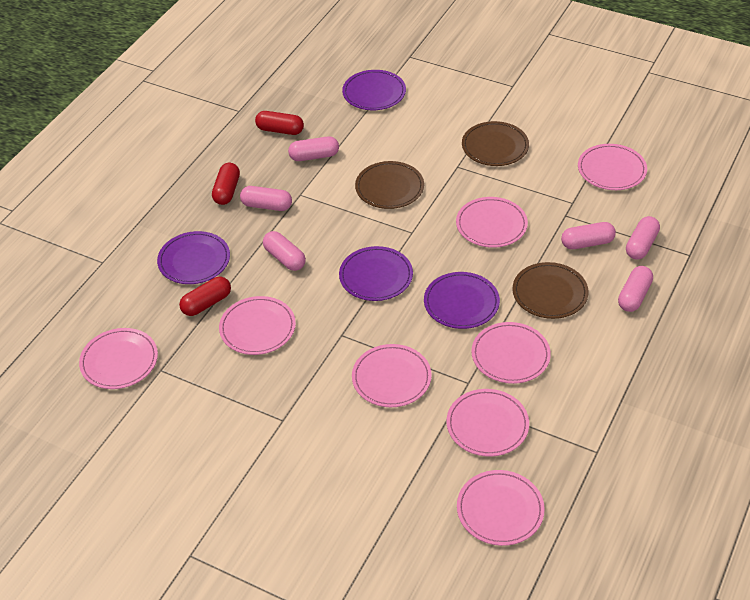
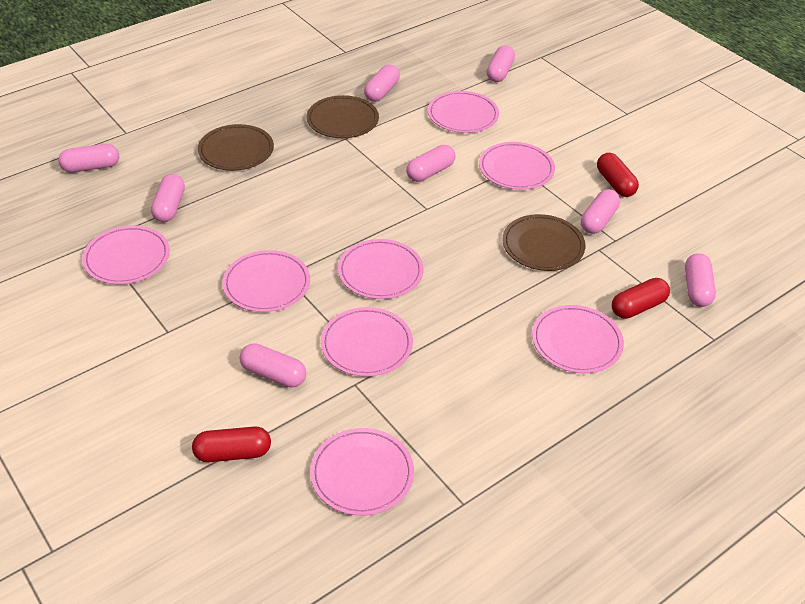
pink capsule: [240,186,292,211] [263,231,306,271] [288,136,339,161] [561,222,616,249] [618,266,653,312] [626,216,660,260] = 6 -> [58,144,119,173] [151,174,185,222] [240,343,306,388] [364,64,400,102] [406,145,455,182] [486,46,515,82] [581,189,620,234] [685,253,716,307] = 8
purple plate: [157,231,230,284] [339,246,413,301] [342,70,406,110] [424,272,500,329] = 4 -> none = 0

